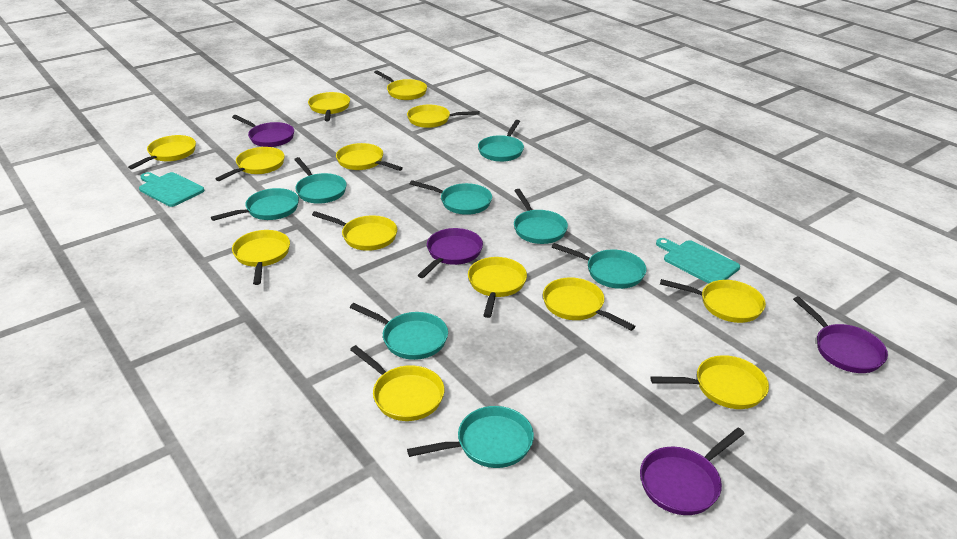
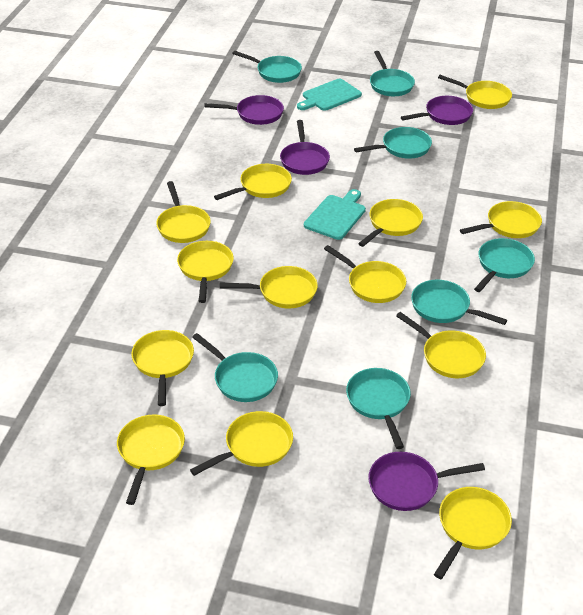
turquoise pan: [211,188,299,221] [294,157,347,204] [350,303,448,360] [407,406,534,468] [410,180,492,215] [478,120,524,162] [514,189,568,244] [552,243,647,289] = 8 -> [192,333,278,402] [232,51,302,83] [346,368,411,449] [354,127,432,159] [370,51,415,96] [411,280,507,325] [474,238,535,292] = 7

